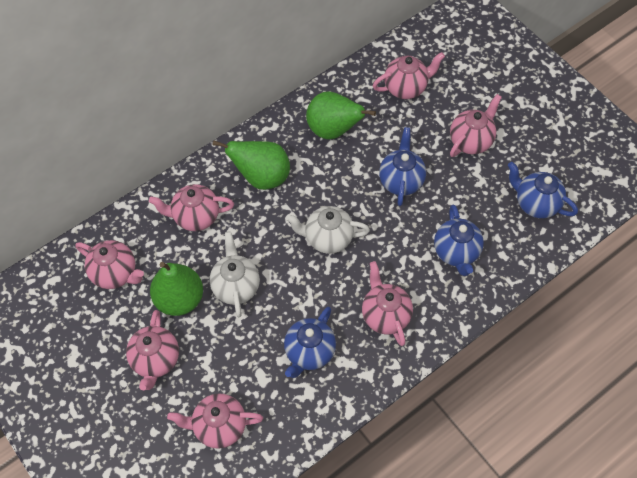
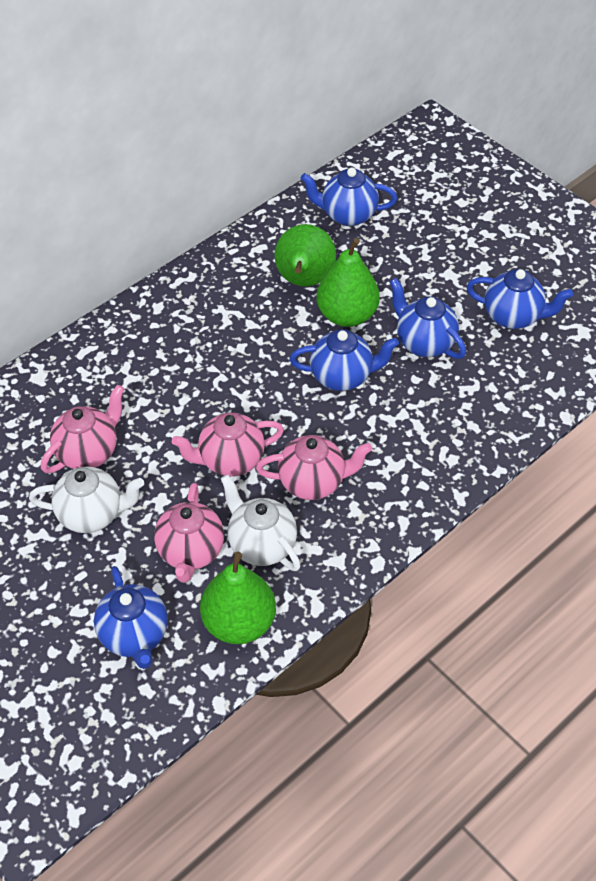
blue teapot: [284,306,336,378] [379,127,426,206] [434,204,484,276] [508,162,578,218] = 4 -> [94,566,168,669] [290,329,399,391] [300,167,397,226] [390,278,466,359] [467,269,573,329] = 5
pink teapot: [75,240,144,289] [126,310,179,390] [149,184,234,231] [167,394,263,449] [362,261,413,346] [373,52,445,99] [450,94,502,157] = 7 -> [41,385,124,473] [154,483,224,583] [172,413,284,477] [256,435,372,500] = 4

